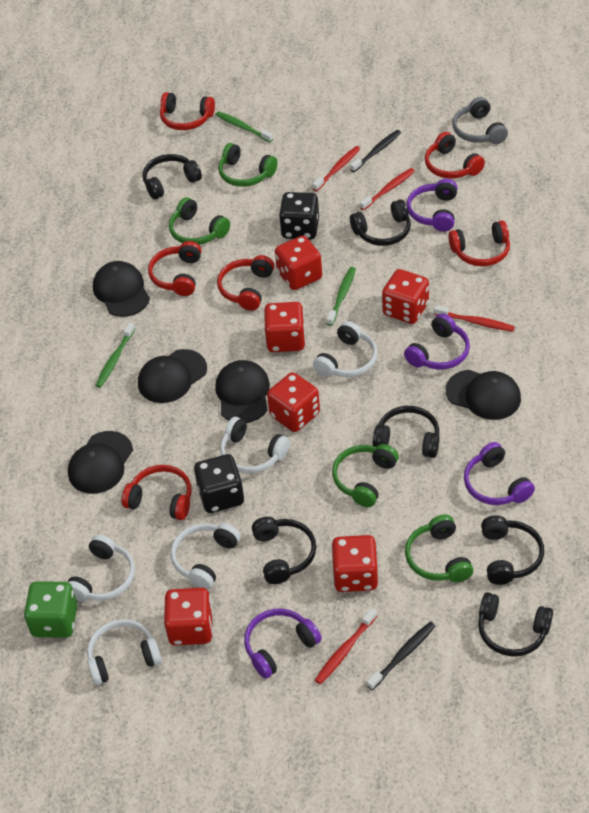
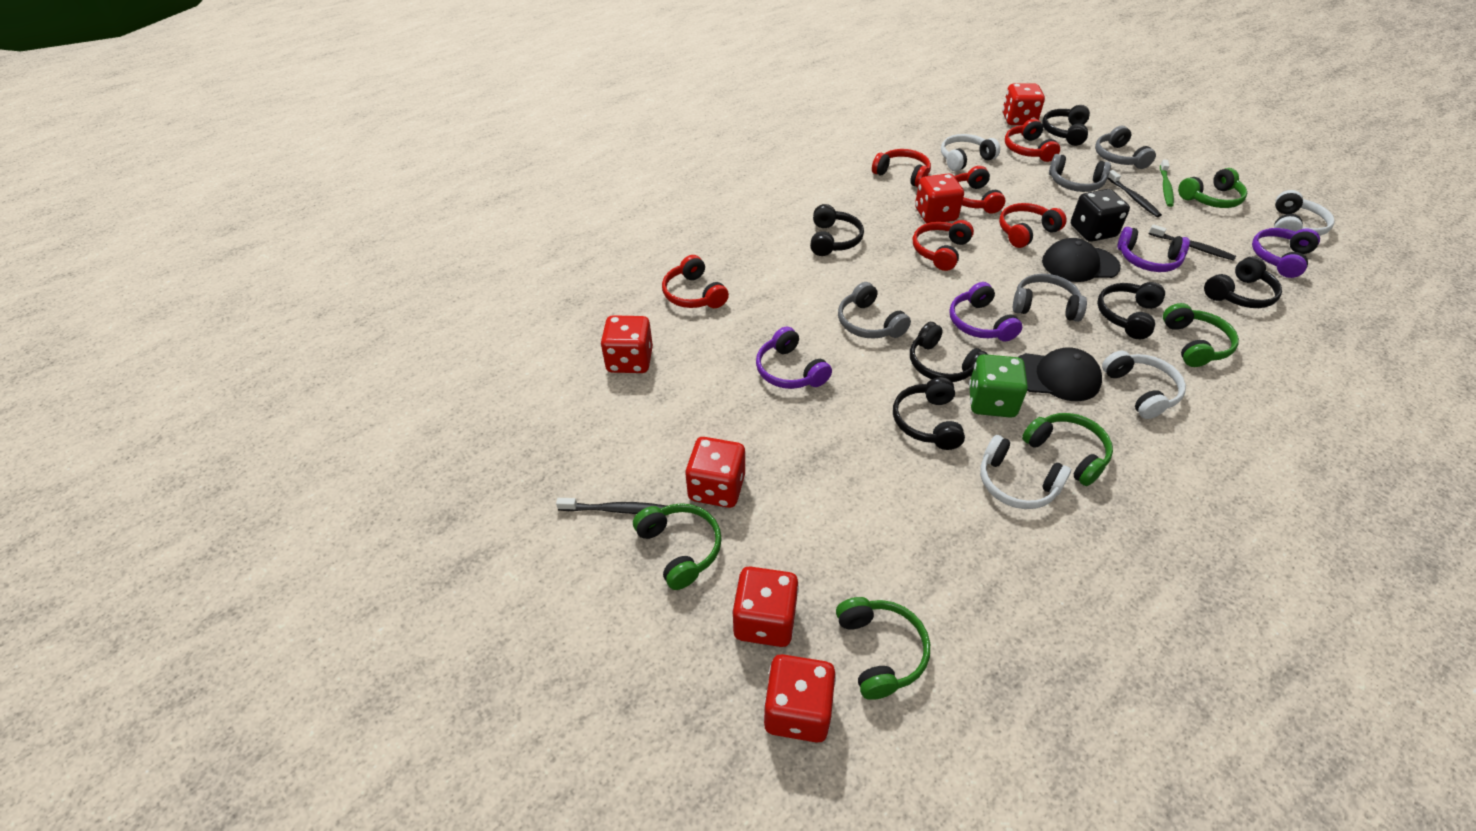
black cap: [68,431,133,494] [93,261,150,317] [138,349,207,403] [215,360,270,423] [446,370,521,420] = 5 -> [1018,347,1102,401] [1042,238,1121,282] = 2
black dice: [194,454,244,513] [279,192,319,239] = 2 -> [1071,189,1130,242] = 1
black toothbrush: [350,130,401,172] [367,622,435,690] = 2 -> [556,498,667,514] [1107,170,1162,217] [1149,224,1236,261] = 3
green headphones: [169,197,230,245] [218,143,278,187] [332,444,399,507] [405,515,473,582] = 4 -> [633,503,722,590] [836,597,930,700] [1022,413,1113,486] [1163,303,1239,367] [1178,168,1247,208] = 5
green toothbrush: [95,322,135,388] [215,111,273,142] [327,267,356,326] = 3 -> [1160,159,1174,207] = 1
grey headphones: [452,97,508,144] = 1 -> [838,282,911,339] [1013,274,1087,322] [1049,154,1111,192] [1095,126,1156,169] = 4
red toothbrush: [313,146,361,191] [315,608,377,684] [360,168,415,210] [434,305,515,332] = 4 -> none = 0
white headphones: [68,534,135,602] [87,619,162,685] [171,523,241,590] [220,417,290,474] [313,321,378,378] = 5 -> [941,134,1000,171] [980,435,1071,509] [1102,350,1186,419] [1274,190,1335,239] = 4

